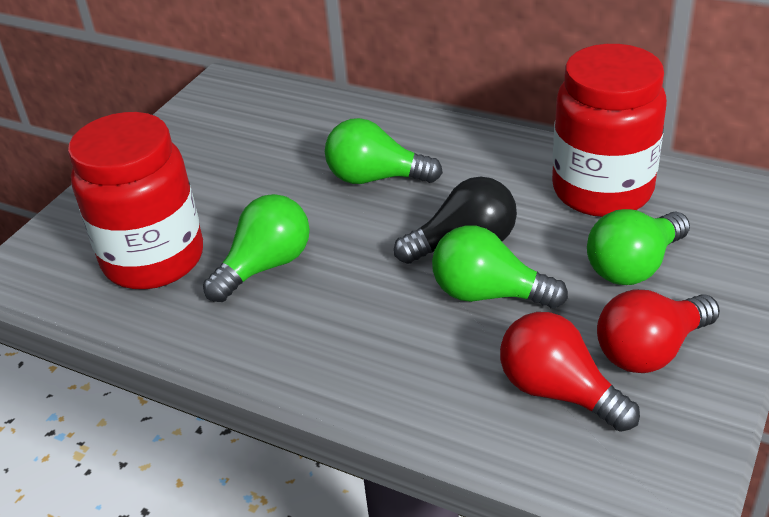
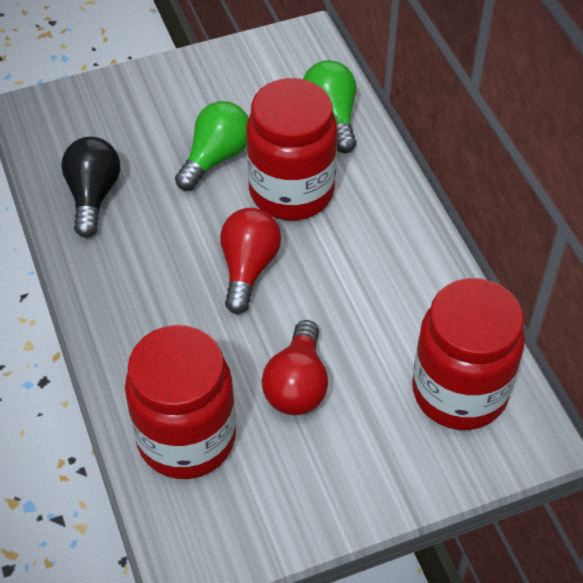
green light bulb: [203,194,310,302] [325,118,443,184] [432,225,568,309] [587,209,690,285] = 4 -> [175,101,249,191] [303,60,356,153] = 2
red jar: [68,112,203,289] [552,44,667,217] = 2 -> [125,325,236,479] [246,78,337,220] [412,278,525,430] = 3

